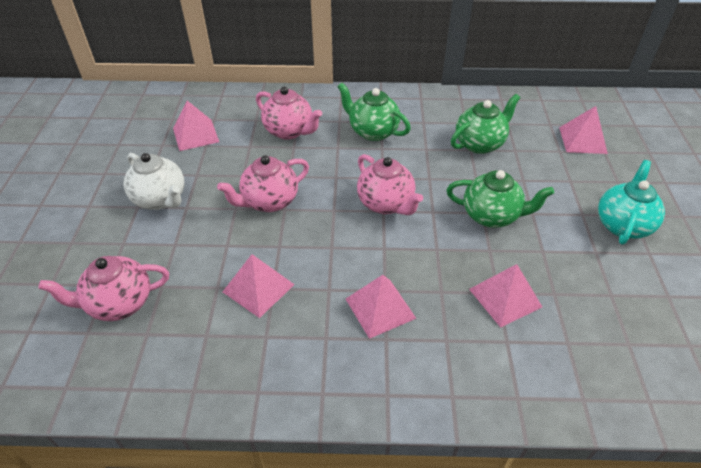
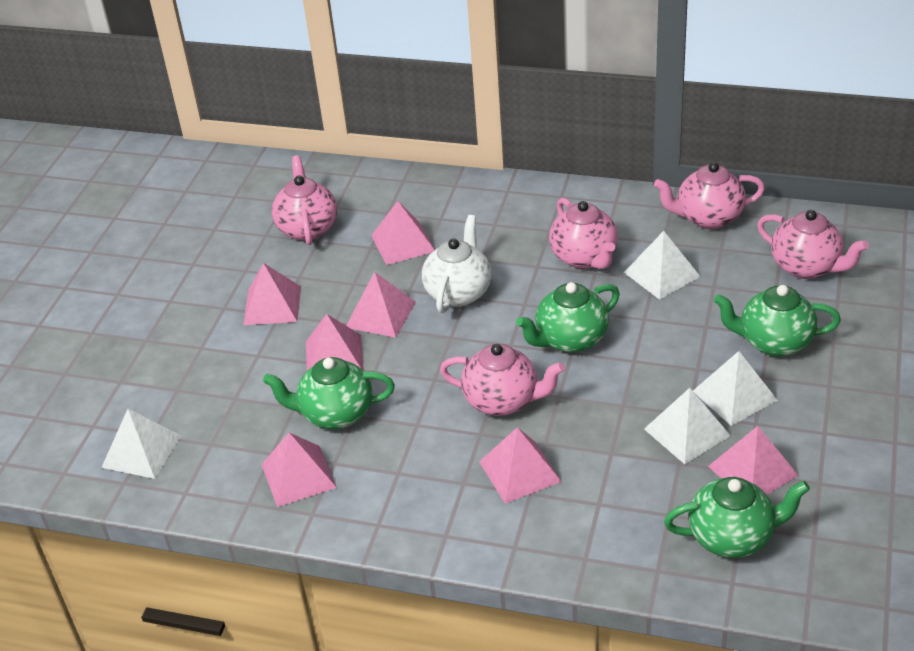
green teapot: [337,83,411,141] [447,170,554,228] [451,94,520,154] = 3 -> [263,357,395,429] [516,282,620,353] [664,477,810,558] [714,285,841,357] = 4
pink pyramid: [173,101,219,151] [223,254,295,318] [346,275,417,339] [469,264,542,328] [559,106,608,154] = 5 -> [243,263,301,325] [261,432,337,507] [306,314,364,371] [346,272,416,338] [371,201,435,265] [479,427,562,504] [708,426,798,495] = 7
pink teapot: [39,256,169,321] [217,156,309,212] [256,87,322,140] [357,154,423,215] = 4 -> [272,155,337,245] [440,344,565,416] [549,198,618,269] [654,162,765,229] [757,210,869,279] = 5
turquoise teapot: [598,160,665,245] = 1 -> none = 0
white pyramid: none = 0 -> [101,409,182,479] [624,231,701,300] [644,388,731,464] [693,351,778,426] = 4

